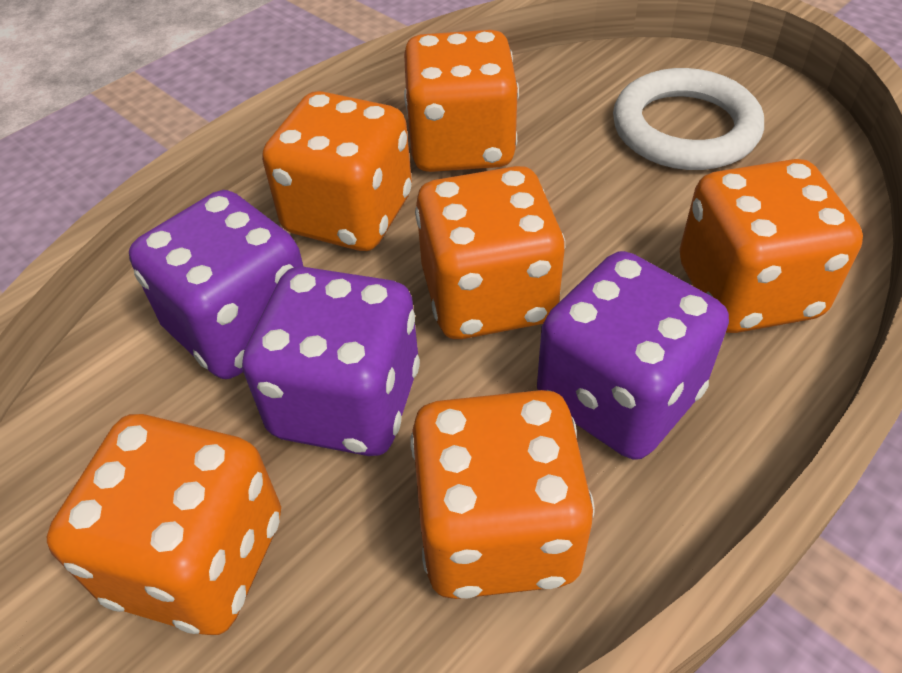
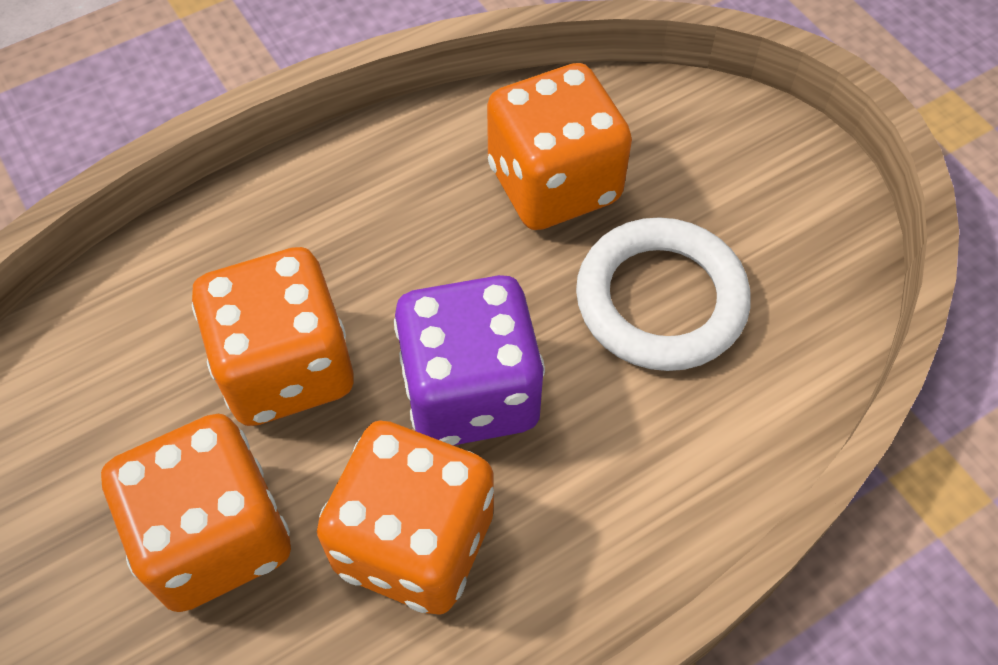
orange dice: [47,414,281,635] [262,91,412,251] [404,30,519,172] [411,390,594,599] [415,166,565,339] [680,159,863,333] = 6 -> [101,414,291,612] [192,247,353,426] [317,420,494,615] [487,63,632,230] = 4
purple dice: [129,190,304,379] [242,267,420,456] [537,251,729,460] = 3 -> [394,275,545,446] = 1

